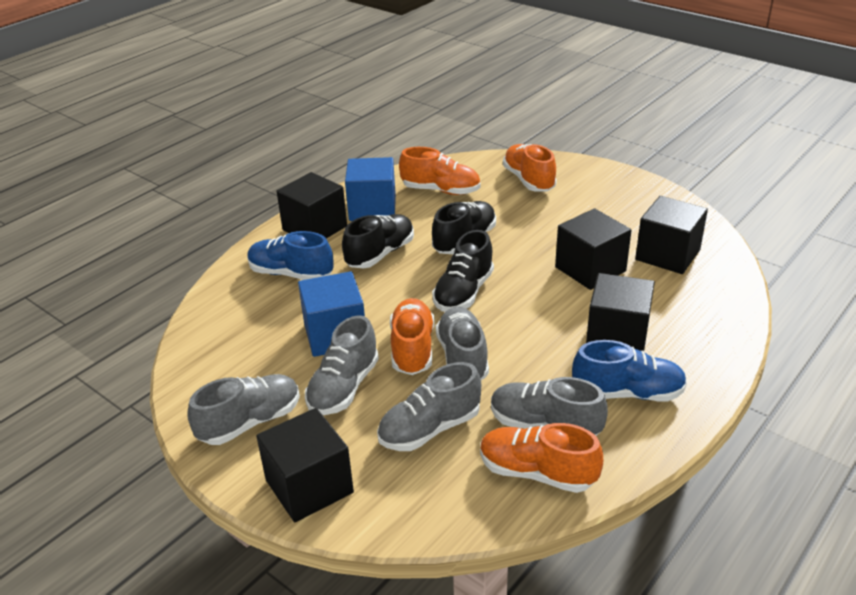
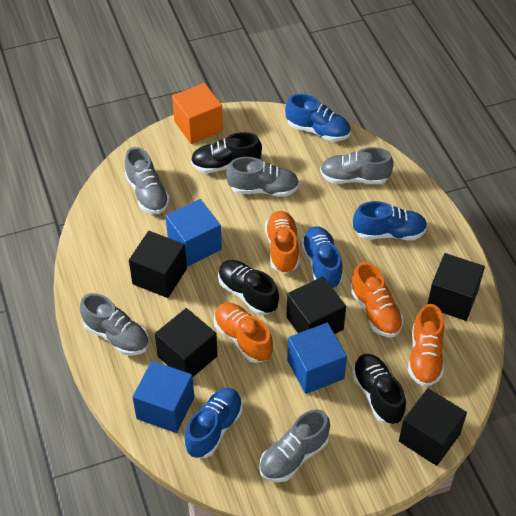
blue cube: [298,271,365,357] [345,157,396,221] = 2 -> [133,361,194,433] [166,199,222,266] [287,323,347,394] = 3
blue shoe: [247,231,334,280] [572,340,687,402] = 2 -> [185,388,243,458] [285,94,351,142] [301,226,343,288] [353,201,427,240] = 4
orange cube: none = 0 -> [172,83,223,144] = 1

